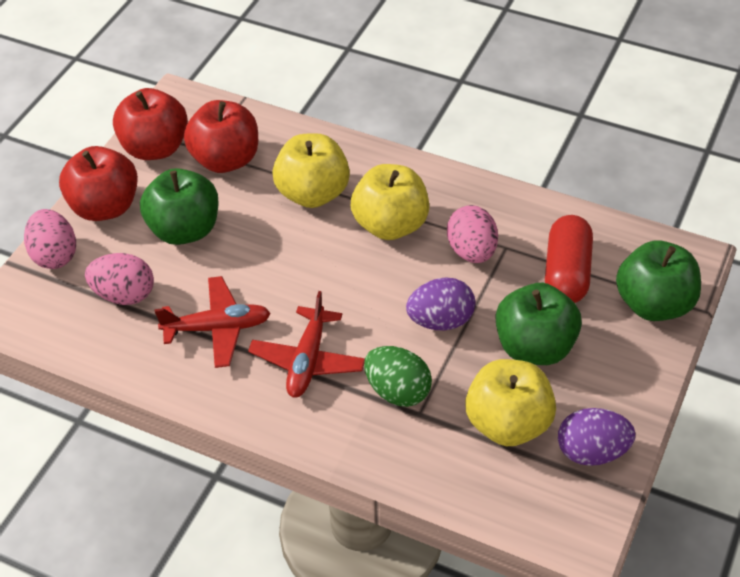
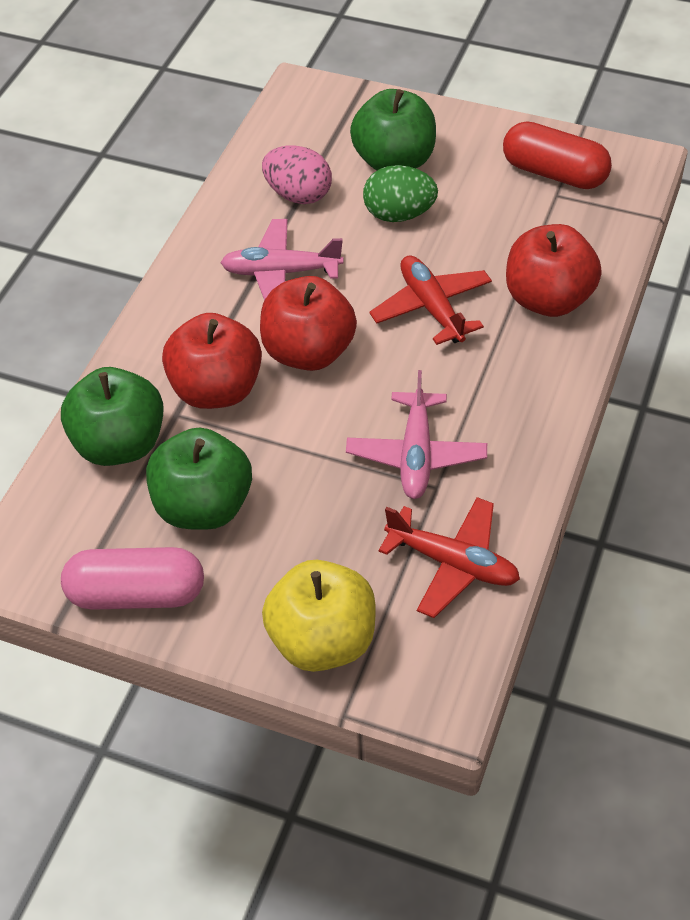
pink capsule: none = 0 -> [61,547,204,610] = 1
pink egg: [24,209,76,269] [85,253,154,305] [447,205,498,263] = 3 -> [262,146,332,204] = 1
pink plane: none = 0 -> [220,219,343,301] [346,370,487,499] = 2
purple egg: [406,277,475,331] [558,408,635,466] = 2 -> none = 0
yellow apple: [272,133,350,208] [351,164,429,240] [465,359,556,446] = 3 -> [262,560,376,672] = 1

